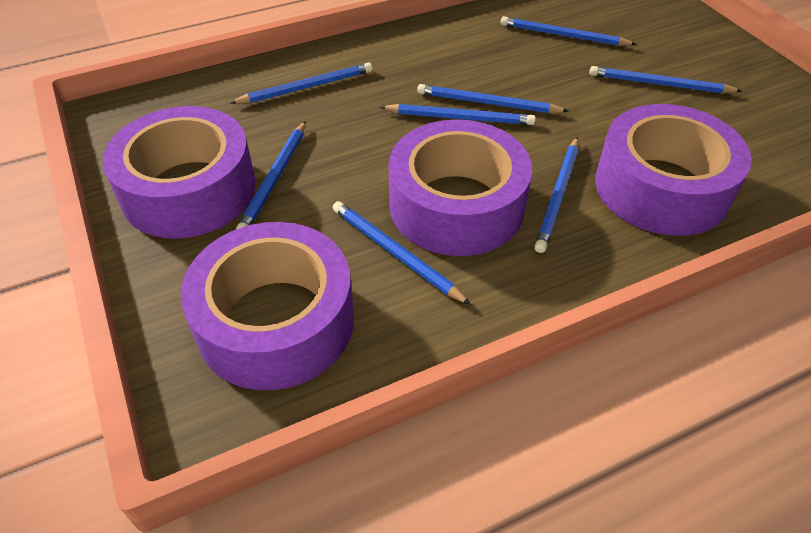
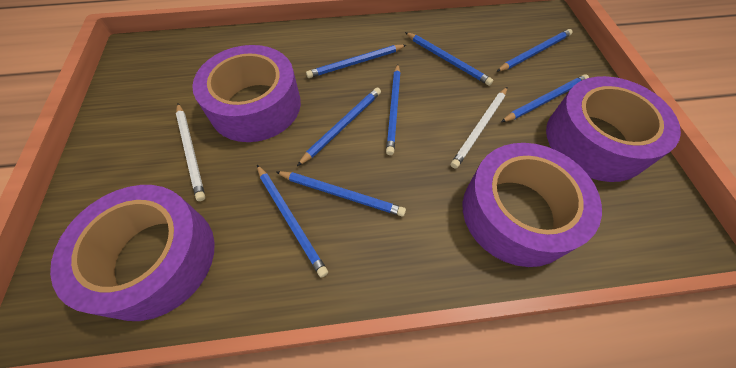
white pencil: none = 0 -> [176,103,205,201] [451,87,507,169] = 2

